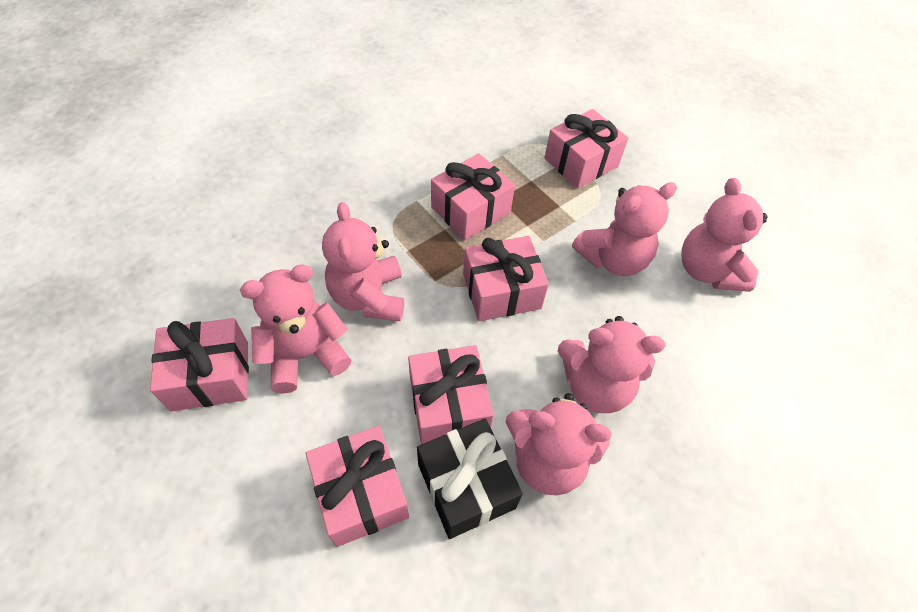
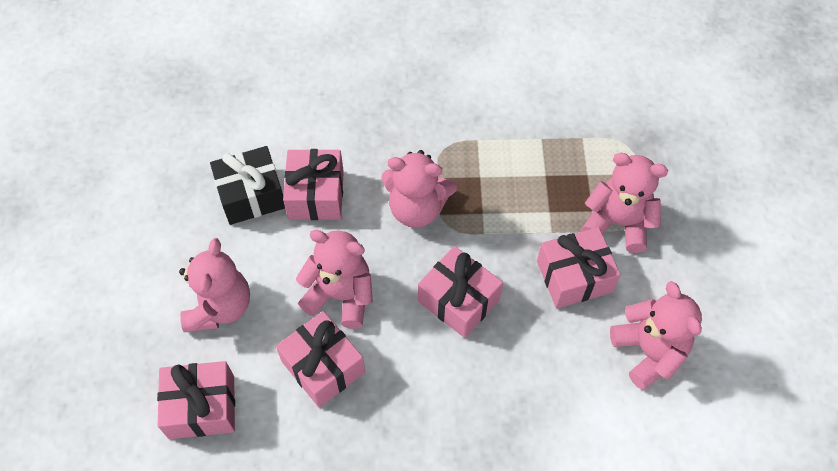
pink gift: [150,318,249,412] [306,426,409,547] [408,345,494,444] [431,153,515,240] [463,236,549,321] [544,109,628,188] = 6 -> [157,361,235,439] [276,311,365,408] [283,149,344,220] [418,246,503,338] [537,227,621,308] = 5
pink teddy bear: [240,264,351,394] [322,202,404,321] [506,393,612,495] [558,316,665,413] [572,182,677,276] [681,178,767,292] = 6 -> [179,238,250,332] [296,230,373,329] [382,150,457,228] [582,153,668,253] [610,281,702,390] = 5

